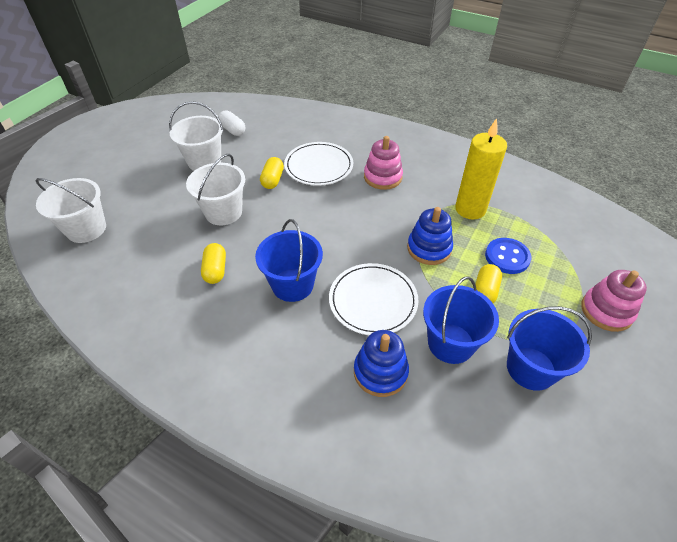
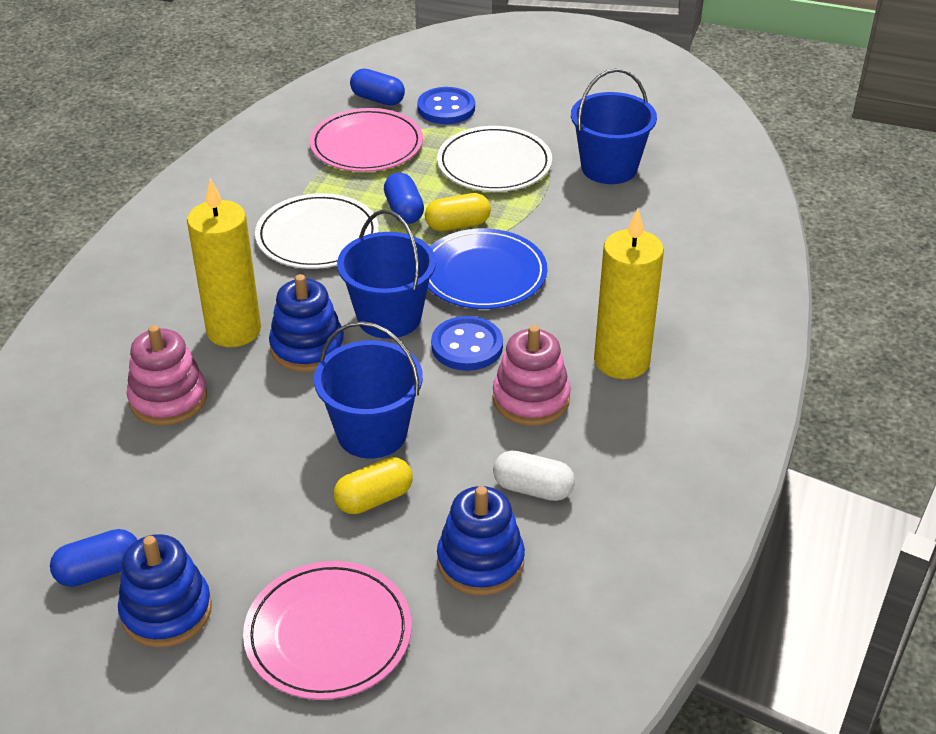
blue button: [485,238,531,274] = 1 -> [417,87,475,124] [431,316,503,371] = 2
blue capsule: none = 0 -> [50,529,137,587] [350,69,405,106] [384,172,424,224] = 3
blue plate: none = 0 -> [428,228,547,309] = 1
blue stacking toy: [354,330,409,397] [407,207,453,265] = 2 -> [118,534,212,648] [269,274,344,372] [437,486,525,596] = 3
pink plate: none = 0 -> [243,561,412,700] [310,108,423,172] = 2
white bucket: [35,178,106,243] [169,101,224,171] [186,154,245,225] = 3 -> none = 0
yellow candle: [455,118,507,219] = 1 -> [187,178,261,347] [594,209,664,379] = 2
yellow capsule: [201,243,226,284] [260,157,284,189] [476,264,502,303] = 3 -> [334,457,413,514] [425,193,491,231] = 2

